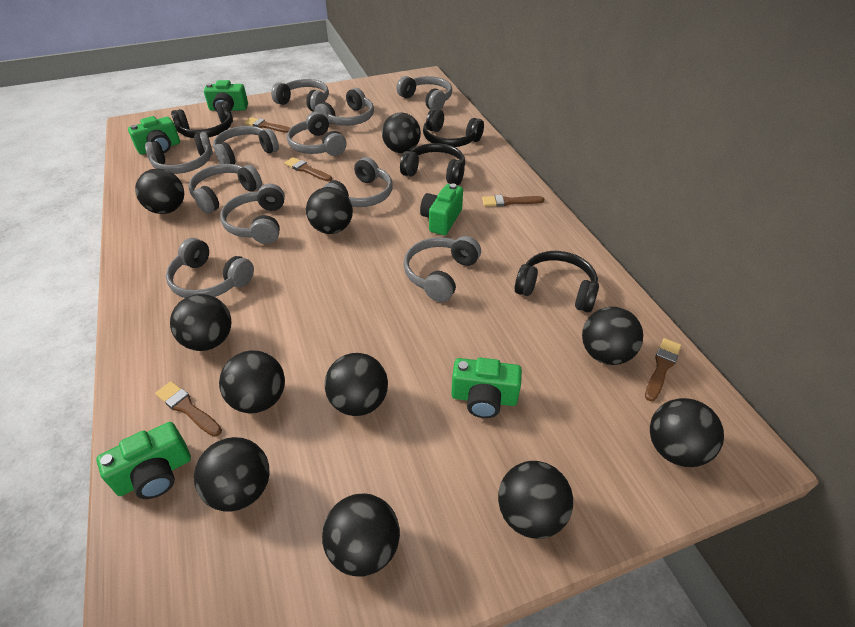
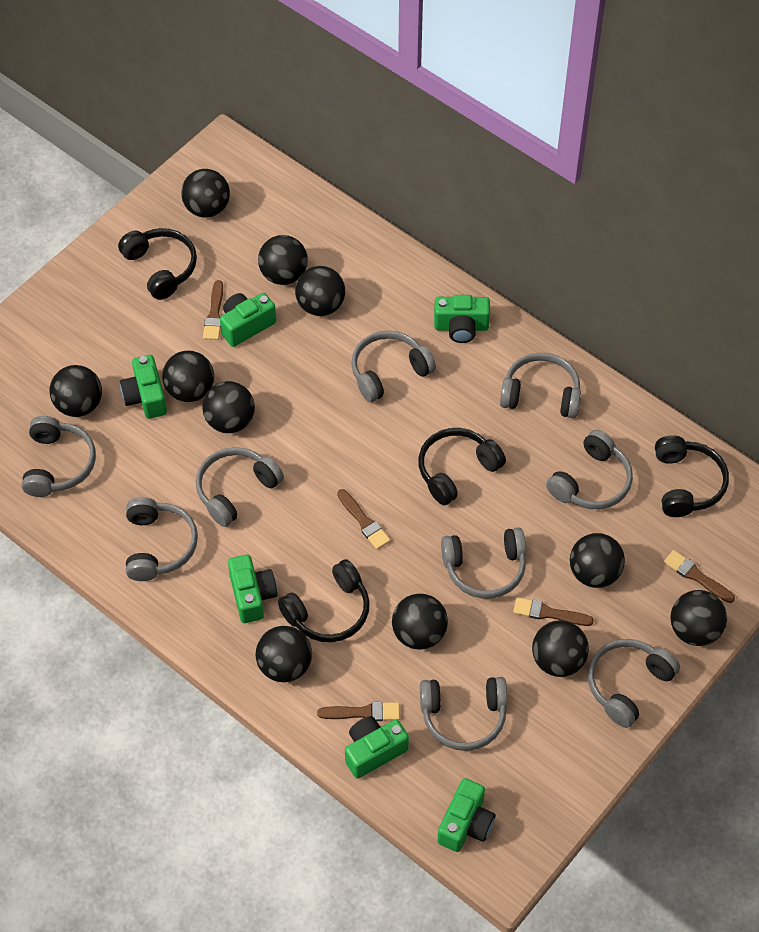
green camera: [96,422,191,499] [128,116,180,155] [204,80,248,111] [420,183,463,235] [451,358,522,418] = 5 -> [120,355,167,419] [220,293,276,347] [228,555,277,623] [345,716,409,779] [434,295,490,343] [437,778,495,852] = 6
grey headphones: [145,132,213,174] [166,238,254,298] [188,164,262,214] [213,126,279,164] [220,184,285,244] [271,79,329,112] [287,112,346,156] [314,88,374,126] [324,157,393,207] [396,76,452,110] [403,236,481,302] = 11 -> [22,416,96,497] [126,497,198,581] [196,447,284,527] [351,331,436,402] [420,677,508,751] [441,527,526,598] [500,353,581,418] [546,430,633,509] [588,639,680,728] = 9

